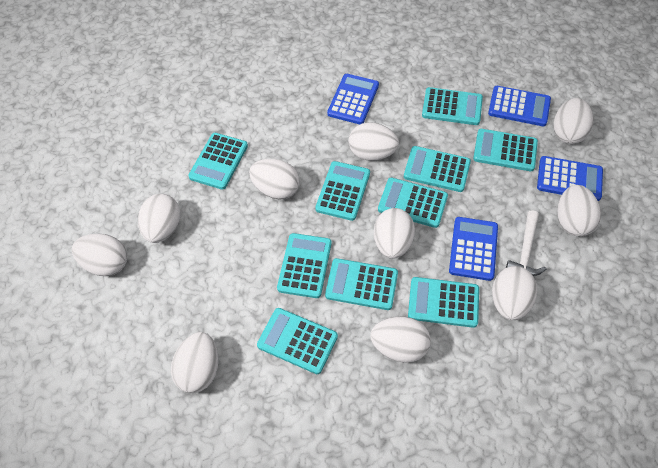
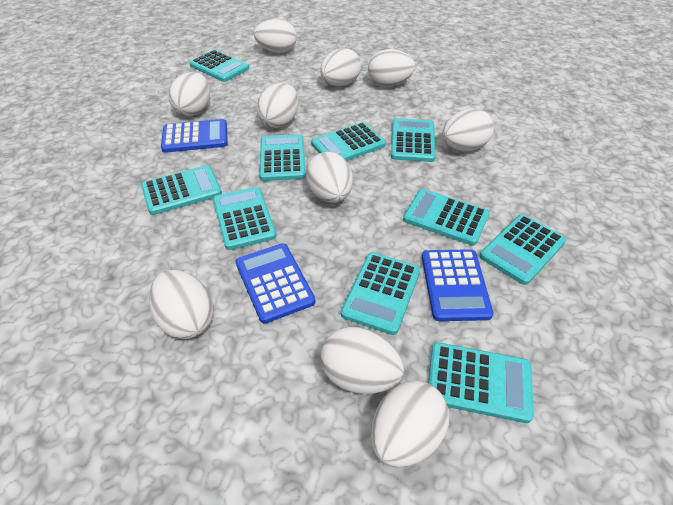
blue calculator: [327,74,379,124] [449,217,498,281] [488,86,551,126] [537,156,603,201] = 4 -> [161,119,228,153] [235,243,315,324] [422,249,493,321] = 3
white hammer: [506,210,547,276] = 1 -> none = 0

